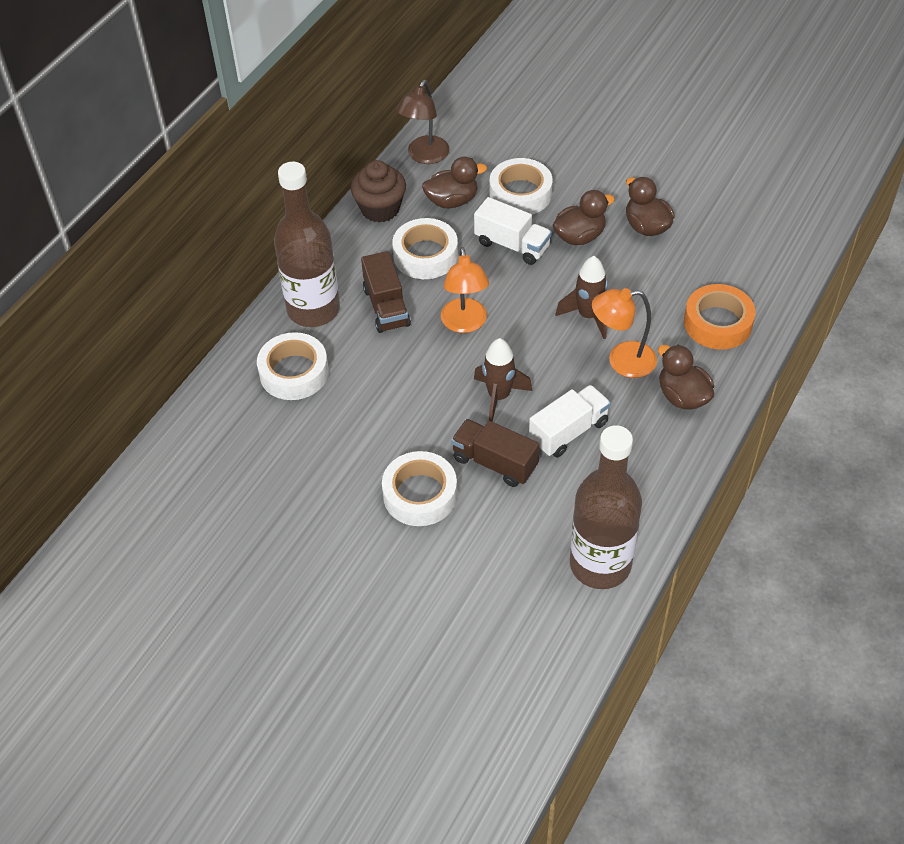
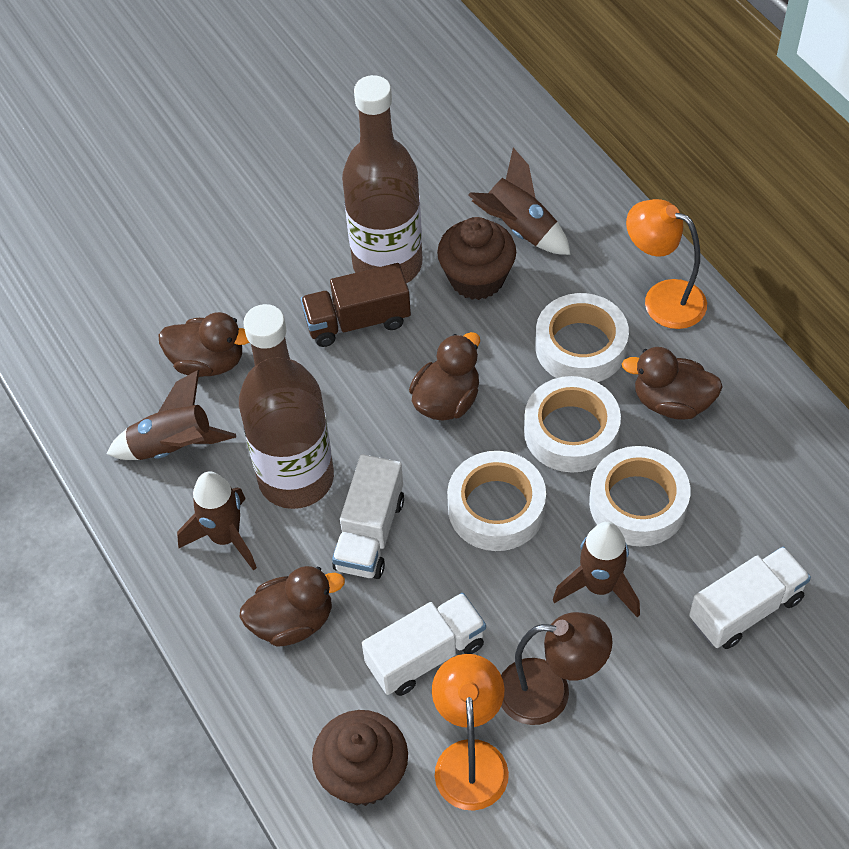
brown cupcake: [350,160,406,223] = 1 -> [312,710,408,806] [437,217,516,300] = 2
brown rocket: [474,338,532,422] [555,256,608,339] = 2 -> [106,370,236,460] [177,471,257,571] [468,148,571,255] [553,522,640,618] = 4
brown truck: [361,251,411,333] [451,419,540,487] = 2 -> [301,263,411,347] = 1
orange tape: [684,284,756,350] = 1 -> none = 0
white truck: [474,197,552,265] [529,385,611,458] = 2 -> [332,454,404,579] [362,593,486,696] [689,546,811,649] = 3

